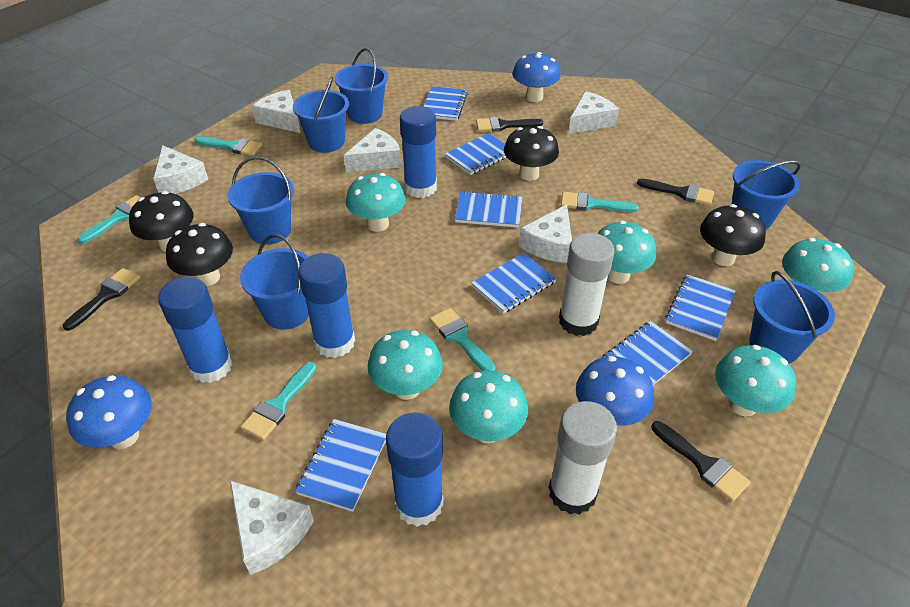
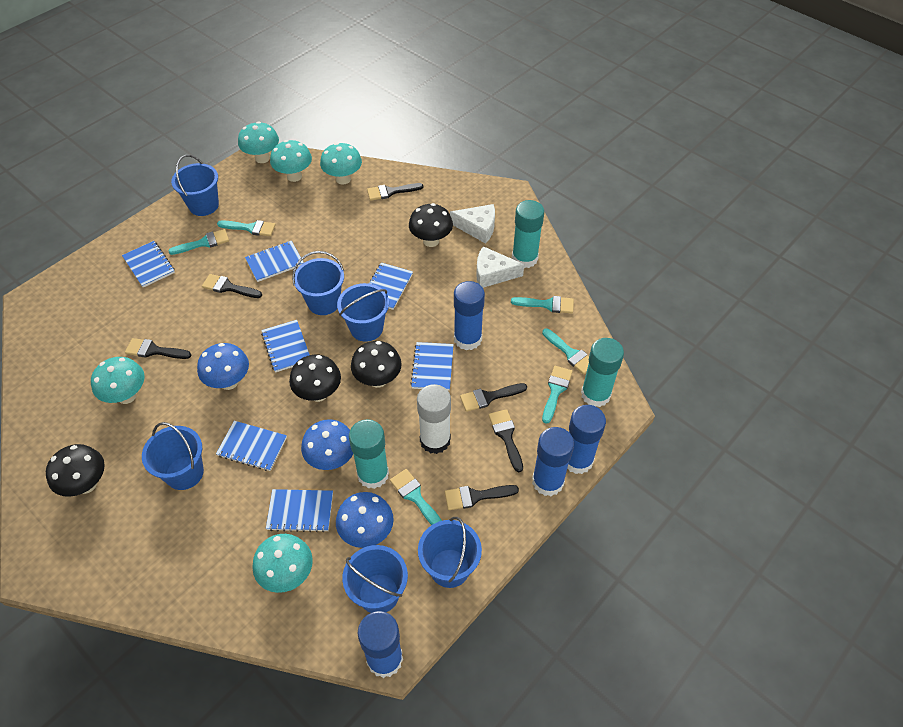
black brush: [63,268,141,331] [476,117,543,132] [637,178,714,205] [651,421,750,502] = 4 -> [125,338,191,359] [202,274,262,298] [367,183,423,201] [445,485,519,510] [460,383,527,412] [489,409,523,472] = 6
turquoise brush: [78,195,141,244] [194,137,262,156] [241,362,317,440] [430,308,495,371] [561,192,639,212] = 5 -> [168,229,229,255] [217,220,276,236] [390,469,442,525] [511,296,574,313] [542,329,589,375] [542,366,573,424] = 6
turquoise glue stick: none = 0 -> [349,419,389,489] [512,200,544,268] [581,338,624,407] = 3
turquoise mushroom: [346,173,406,232] [368,330,443,400] [449,370,528,443] [597,221,656,284] [715,345,796,417] [782,238,854,292] = 6 -> [91,357,145,404] [238,122,279,163] [252,534,313,593] [270,140,312,182] [320,143,362,185] = 5
white cheese: [153,145,208,194] [230,481,314,575] [252,90,301,133] [344,128,401,173] [519,204,572,263] [569,91,619,134] = 6 -> [450,204,495,244] [476,246,524,288] = 2
white glue stick: [549,401,617,515] [559,233,615,336] = 2 -> [417,384,451,454] = 1

